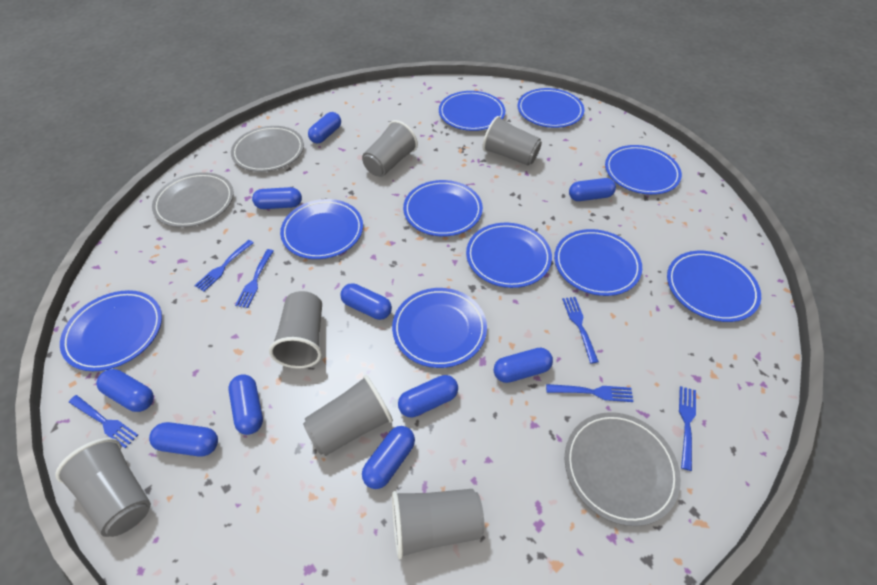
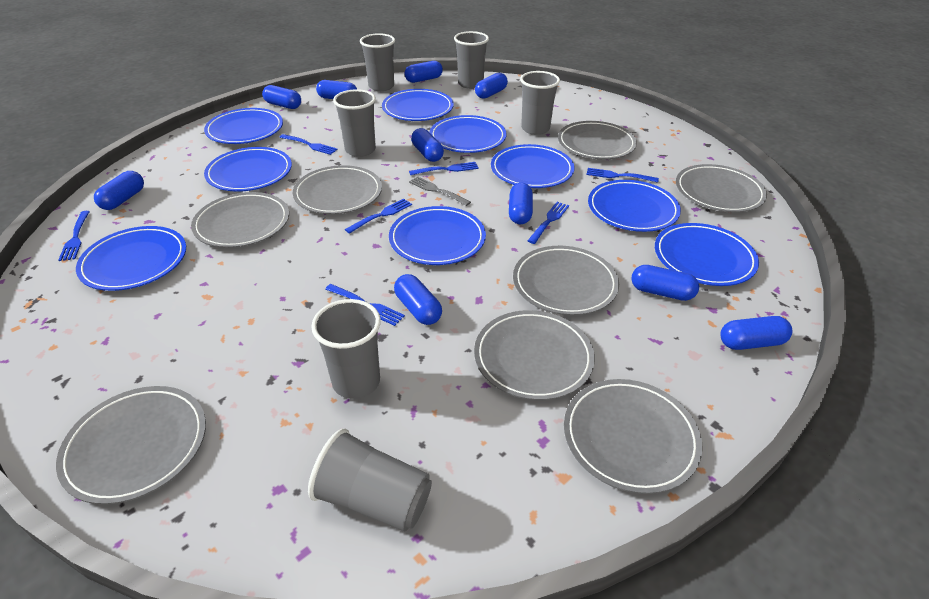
blue fork: [69,395,138,449] [194,240,254,291] [235,249,274,308] [546,384,634,402] [562,297,599,363] [679,386,696,471] = 6 -> [58,211,90,261] [279,134,338,155] [325,284,405,326] [345,199,412,234] [409,162,479,175] [528,202,569,244] [586,168,659,183] = 7
blue plate: [60,290,162,371] [280,199,363,259] [392,288,487,368] [403,180,483,236] [439,91,505,131] [466,223,552,288] [518,88,584,128] [554,229,642,296] [605,145,682,195] [667,251,761,322] = 10 -> [76,226,186,291] [204,108,283,144] [204,147,292,192] [382,89,454,121] [389,206,486,265] [430,115,506,153] [491,144,574,188] [588,180,681,232] [655,223,759,286] = 9
grey fork: none = 0 -> [409,176,471,206] = 1
grey plate: [152,172,234,227] [231,126,304,172] [565,412,681,526] = 3 -> [56,386,206,504] [191,192,289,248] [293,165,382,214] [474,310,595,400] [513,246,619,315] [558,121,637,159] [564,379,703,494] [676,164,767,212] = 8

